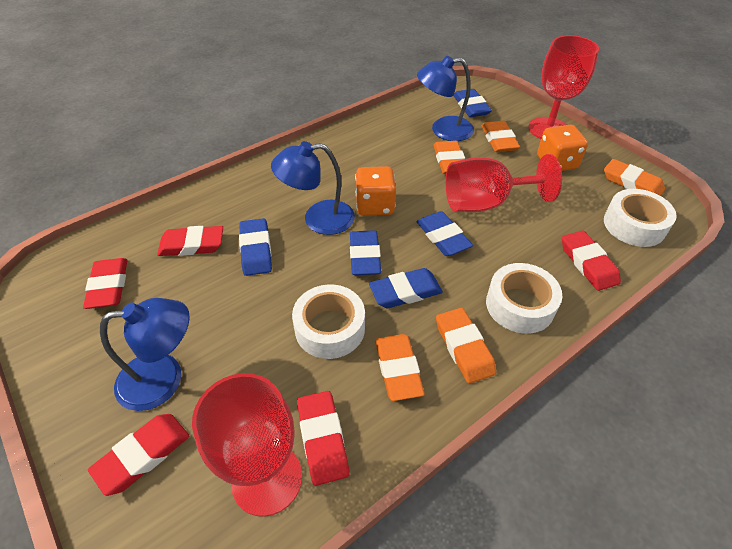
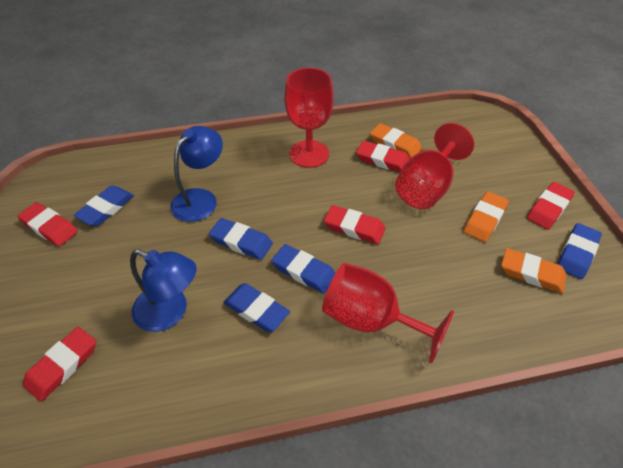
blue lamp: [100,298,190,411] [271,141,355,235] [417,56,474,141] = 3 -> [130,249,197,332] [170,126,223,222] = 2
orange dice: [355,166,396,216] [537,125,588,171] = 2 -> none = 0
orange eraser: [375,334,425,401] [434,141,465,174] [436,308,496,384] [482,121,520,152] [604,159,665,196] = 5 -> [370,123,422,158] [463,191,509,242] [501,248,567,294] = 3
white tape: [292,284,365,359] [486,263,562,334] [604,189,677,247] = 3 -> none = 0

